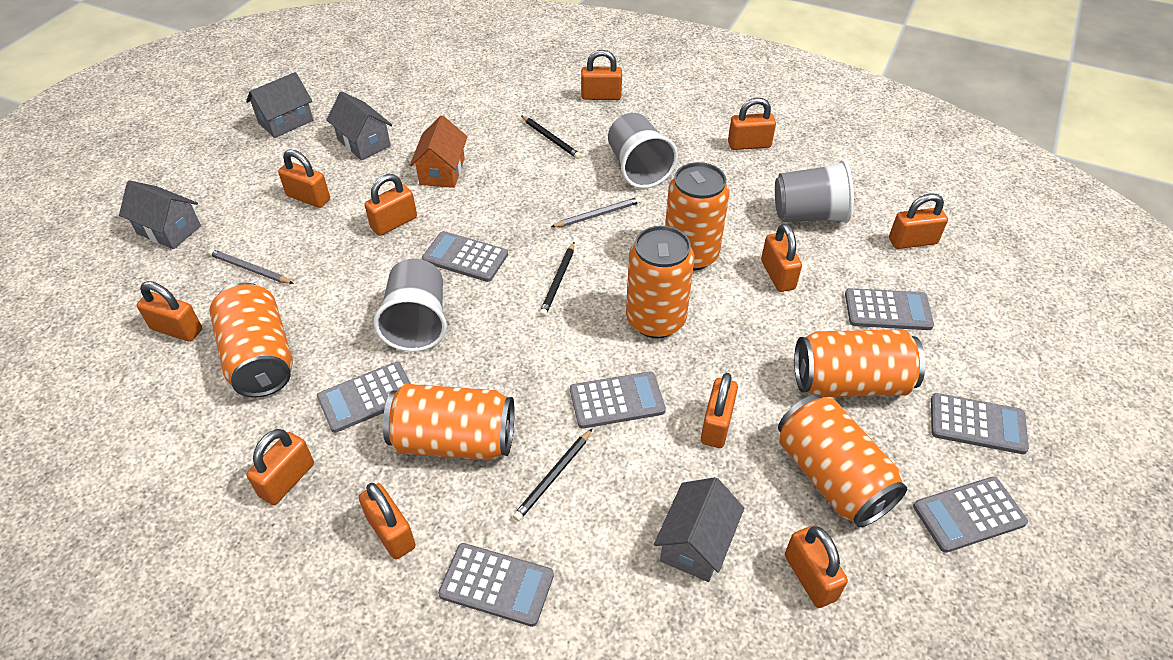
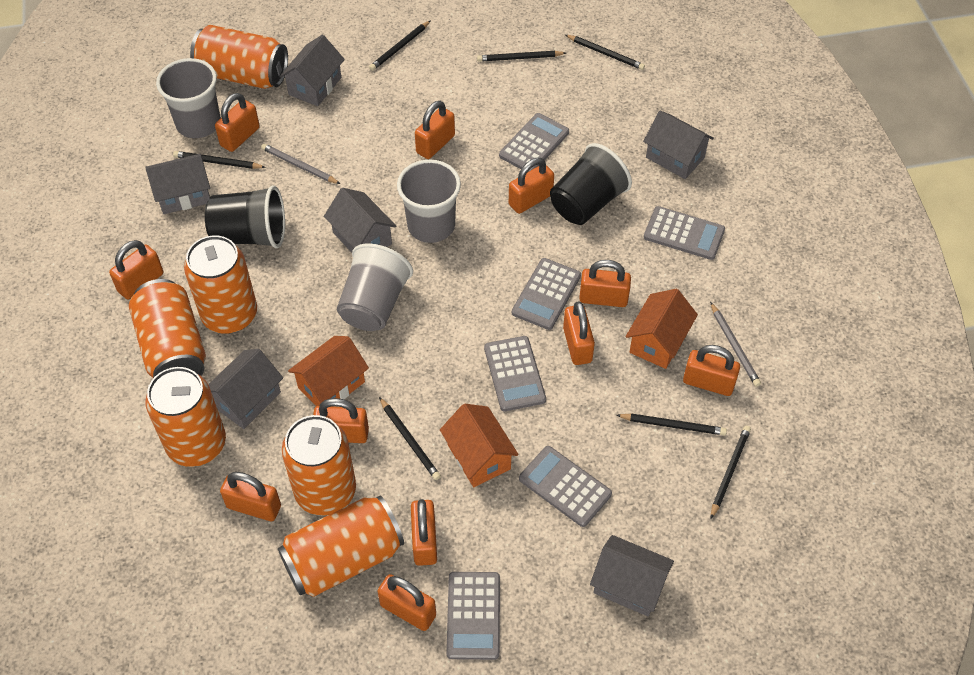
black cup: none = 0 -> [205,185,285,248] [550,143,632,225] = 2
black pencil: [513,429,592,521] [521,115,581,159] [539,242,575,317] = 3 -> [173,151,266,169] [369,20,431,71] [379,397,441,480] [477,51,566,62] [566,35,645,70] [617,413,727,435] [711,426,751,519] = 7
grey calculator: [317,362,411,433] [422,231,508,282] [438,543,554,627] [570,371,666,429] [845,288,934,330] [913,477,1028,553] [931,393,1029,454] = 7 -> [446,572,500,660] [484,336,546,411] [499,113,569,172] [512,258,581,330] [519,446,612,527] [644,206,725,260] = 6
grey house: [119,180,201,249] [246,72,313,138] [326,91,392,160] [654,477,744,582] = 4 -> [145,154,210,214] [208,349,283,429] [279,35,345,106] [324,188,396,253] [590,535,674,617] [643,111,714,179] = 6
orange house: [410,115,468,188] = 1 -> [288,336,369,407] [440,404,519,487] [626,289,698,369] = 3

